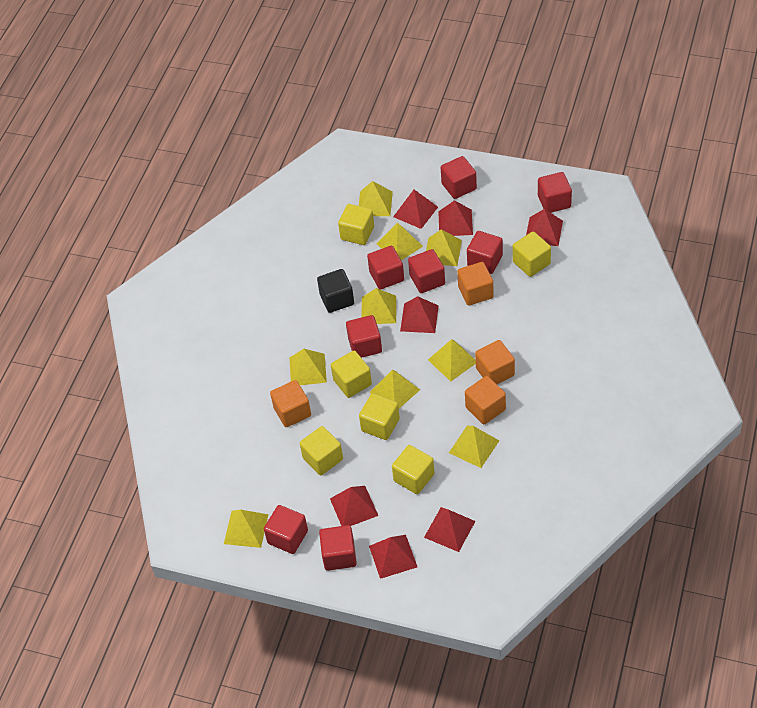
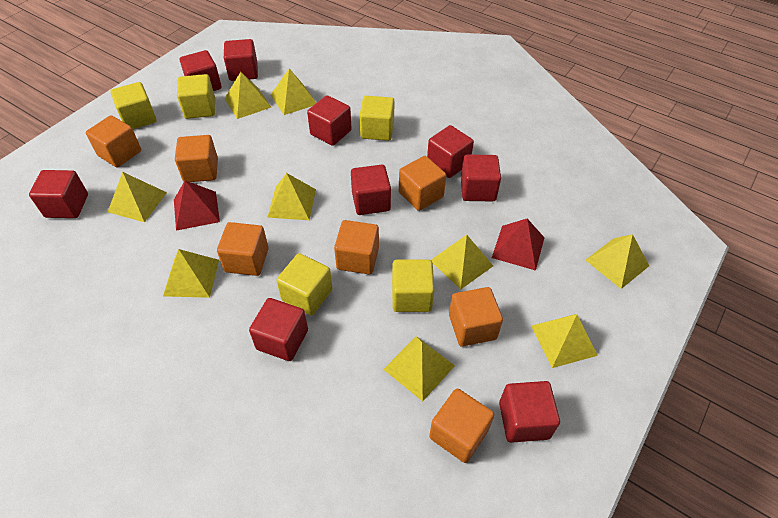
black cube: [317,269,354,313] = 1 -> none = 0
orange cube: [270,380,311,427] [457,262,494,306] [465,376,506,424] [475,340,515,384] = 4 -> [86,115,141,167] [175,135,218,182] [217,222,269,276] [334,220,379,274] [399,156,446,211] [429,388,494,463] [449,287,503,347] = 7
red cube: [264,505,308,554] [319,525,357,571] [346,315,382,358] [367,246,404,289] [408,249,445,293] [441,156,477,199] [467,231,503,274] [538,172,572,213] = 8 -> [29,170,88,218] [180,50,222,91] [224,39,258,81] [249,298,308,361] [307,95,352,146] [351,165,391,215] [427,125,474,178] [461,154,501,201] [499,381,560,443] = 9
red pyramid: [330,486,378,526] [369,535,417,579] [393,190,438,229] [400,296,439,333] [424,507,475,552] [438,200,473,236] [526,209,563,246] = 7 -> [174,181,220,231] [492,219,545,271] = 2
yellow cube: [300,426,343,475] [331,351,372,398] [338,204,374,245] [359,393,400,440] [392,445,435,494] [513,232,551,277] = 6 -> [110,82,157,129] [177,74,215,119] [276,253,333,316] [359,96,395,141] [392,259,435,312] = 5

